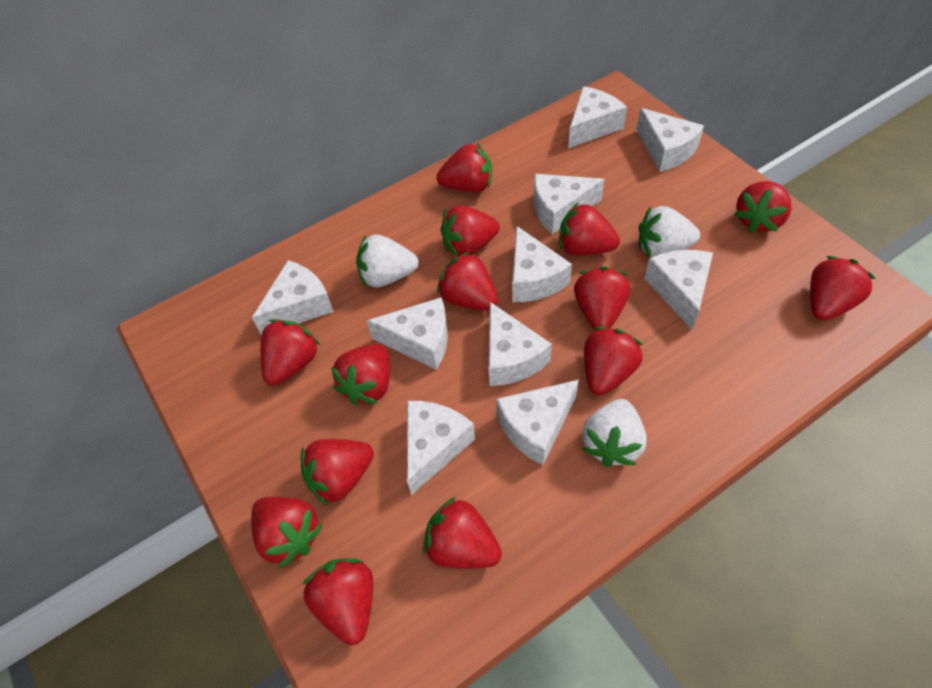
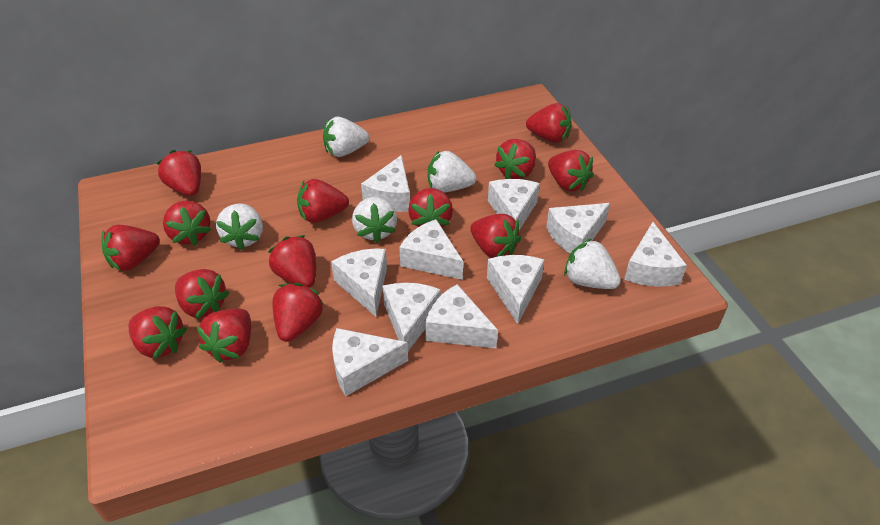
white strawberry: [356,234,419,287] [582,399,647,467] [638,206,700,258] = 3 -> [216,203,263,250] [323,117,369,157] [352,197,397,243] [428,151,476,192] [564,239,621,289] = 5

